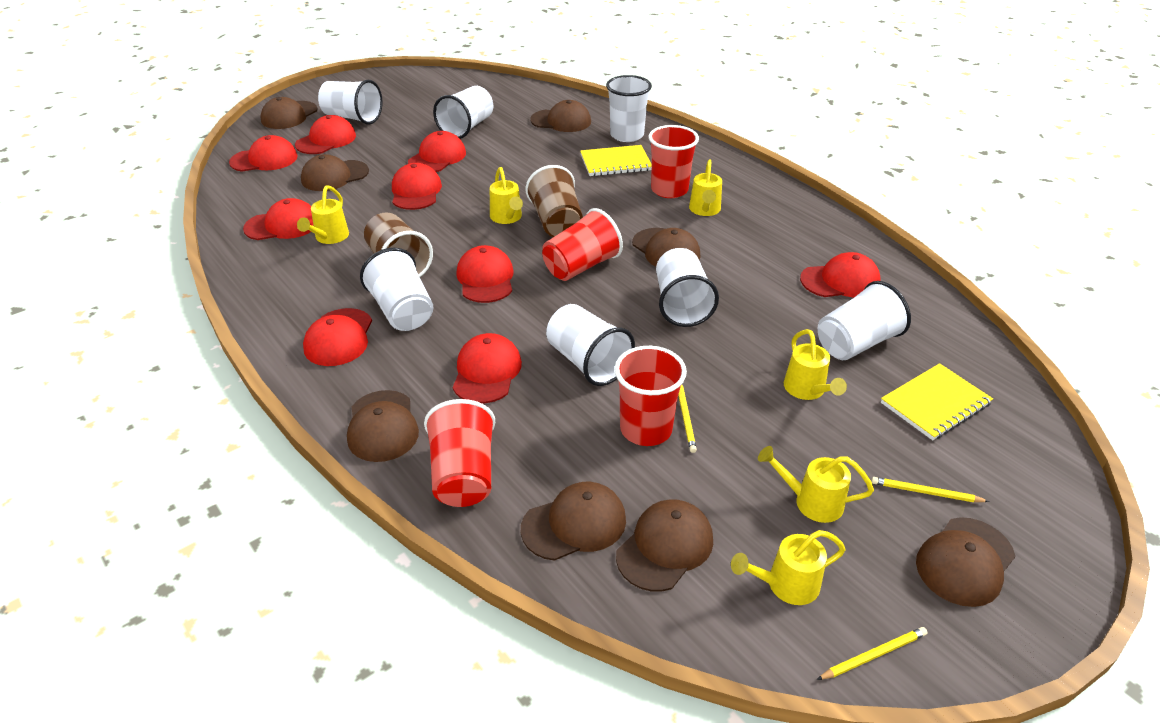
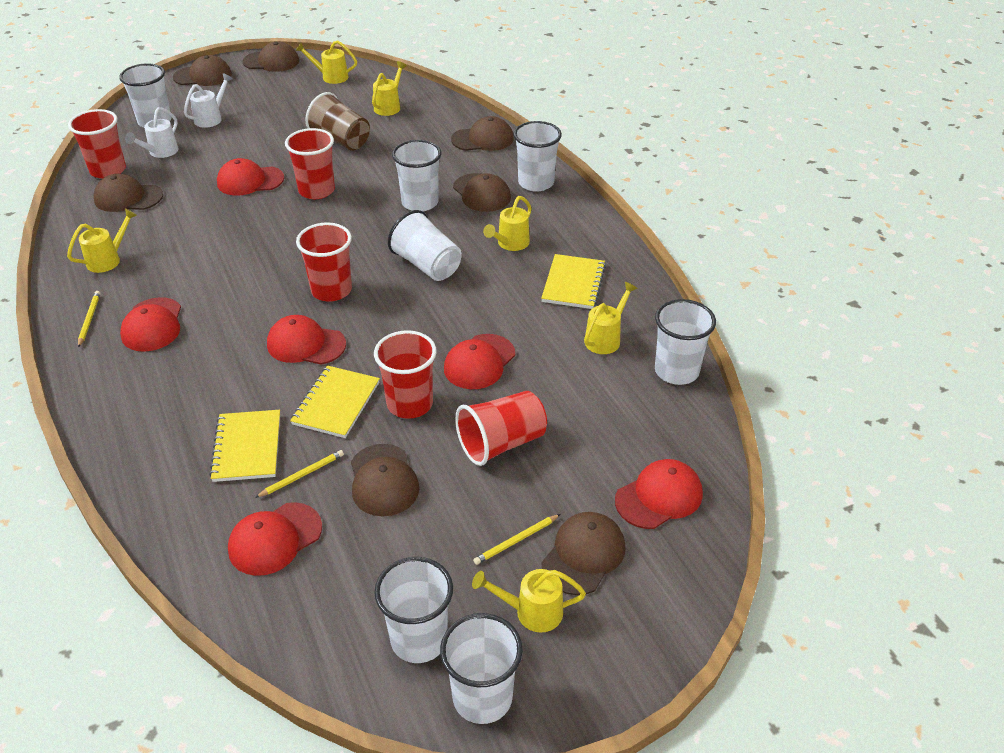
brown cap: [260,97,317,129] [301,154,369,191] [347,390,419,462] [521,482,626,561] [530,100,591,132] [616,499,713,592] [632,228,700,267] [916,517,1016,607] = 8 -> [94,174,163,212] [173,55,232,86] [242,41,299,72] [351,444,419,516] [451,116,514,151] [453,173,511,212] [541,512,625,595] = 7
brown cup: [364,213,433,277] [526,165,583,237] = 2 -> [305,92,370,151] = 1
red cap: [229,135,298,172] [243,198,314,240] [295,115,356,154] [303,308,372,366] [392,163,442,210] [408,131,466,172] [453,333,522,403] [456,245,514,303] [800,252,881,297] = 9 -> [120,297,181,352] [217,158,284,195] [228,502,322,576] [267,315,346,365] [444,334,515,389] [615,459,703,529] = 6
red cup: [424,399,495,507] [542,208,623,281] [614,346,687,446] [649,125,699,198] = 4 -> [68,109,126,179] [285,128,335,199] [296,222,352,302] [374,330,437,419] [455,391,547,466] = 5
white watering can: none = 0 -> [125,107,179,158] [184,73,233,128] = 2
yellow notebook: [580,145,651,176] [881,363,993,440] = 2 -> [209,410,280,482] [290,365,380,438] [541,254,606,309] = 3

